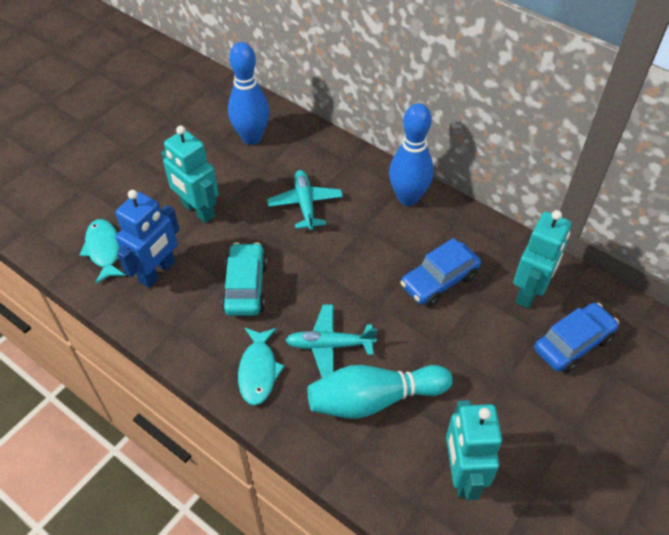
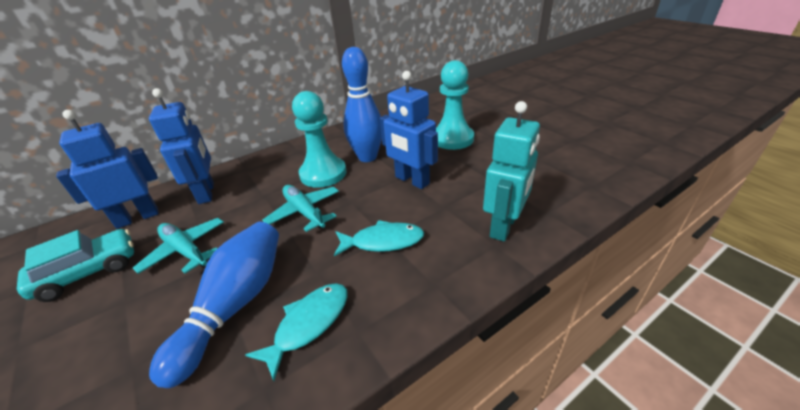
blue car: [400,238,481,307] [534,303,619,374] = 2 -> none = 0
blue robot: [115,190,179,288] = 1 -> [56,110,159,229] [149,88,214,204] [380,71,438,189] = 3
turquoise bowling pin: [308,365,453,419] = 1 -> none = 0
turquoise pawn: none = 0 -> [292,91,346,188] [436,60,474,150] = 2
turquoise robot: [161,126,219,223] [446,400,502,500] [513,210,572,308] = 3 -> [483,101,540,241] = 1

